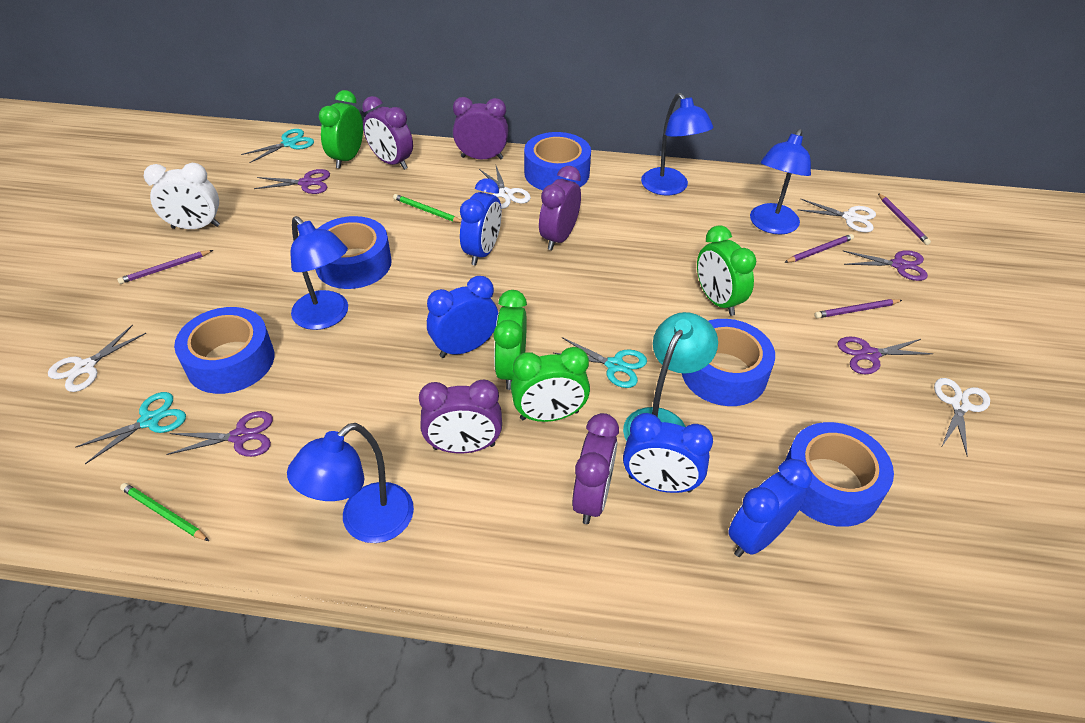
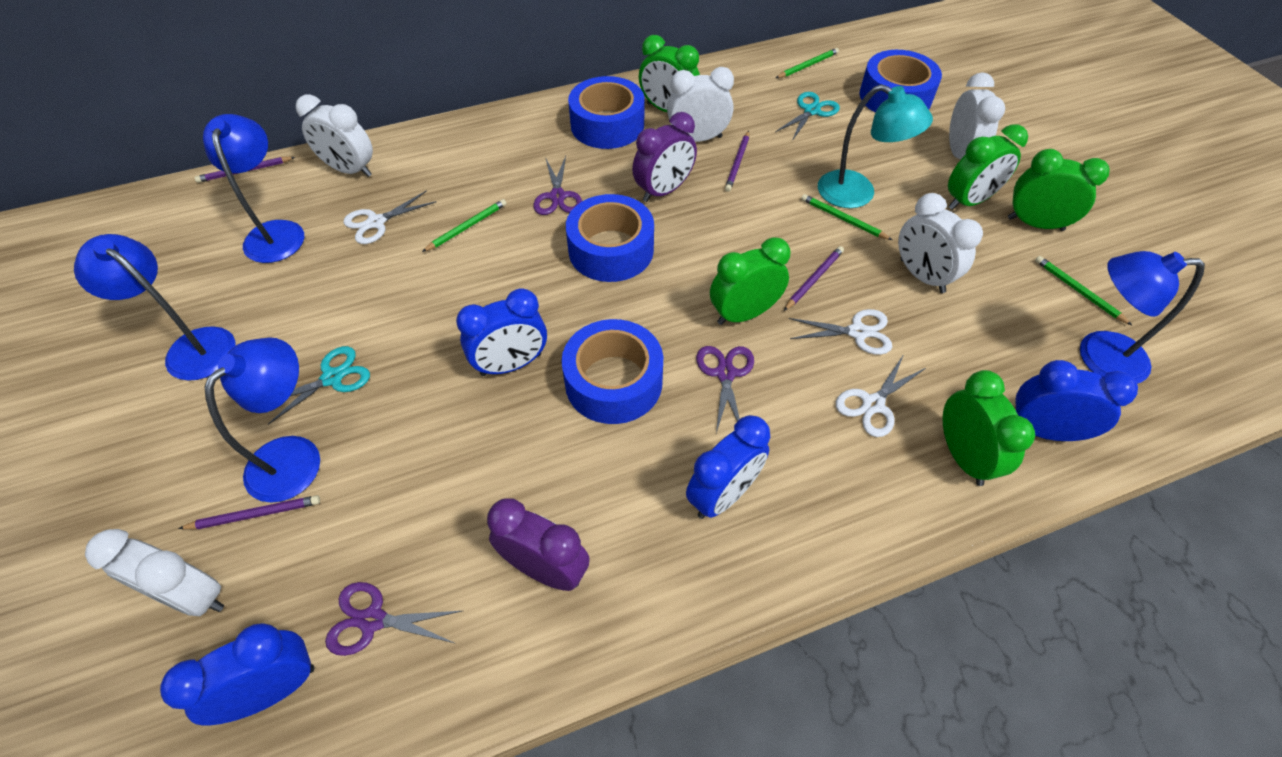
blue tape: [174,307,274,394] [315,216,392,289] [524,132,591,190] [682,319,775,406] [785,422,894,527] = 5 -> [561,319,663,424] [566,194,654,282] [568,76,644,149] [859,50,942,113] = 4
green clock: [319,90,363,169] [493,290,527,390] [511,347,590,422] [697,225,756,316] = 4 -> [639,35,700,112] [710,237,790,325] [943,370,1035,486] [948,124,1028,210] [1008,149,1110,231] = 5
green pencil: [120,483,209,541] [393,194,461,223] = 2 -> [422,199,507,252] [776,48,839,78] [801,194,892,240] [1035,256,1132,325] = 4
purple clock: [362,96,413,170] [419,380,502,453] [453,97,509,159] [539,166,581,250] [572,413,619,524] = 5 -> [487,498,590,591] [632,112,697,202] = 2
purple scissors: [166,411,273,457] [254,169,330,194] [838,336,933,374] [843,250,928,281] = 4 -> [325,582,462,656] [533,156,582,215] [696,346,754,433] = 3
turquoise scissors: [75,392,186,464] [241,129,314,163] [554,337,647,388] = 3 -> [267,346,370,425] [775,92,840,141] = 2
white clock: [144,163,220,229] = 1 -> [85,529,224,616] [295,94,373,177] [667,67,734,142] [898,193,983,293] [949,72,1005,160] = 5
white scissors: [48,325,146,392] [479,166,531,209] [797,199,876,232] [934,378,990,457] = 4 -> [343,190,436,244] [788,309,892,355] [836,354,927,437] = 3

